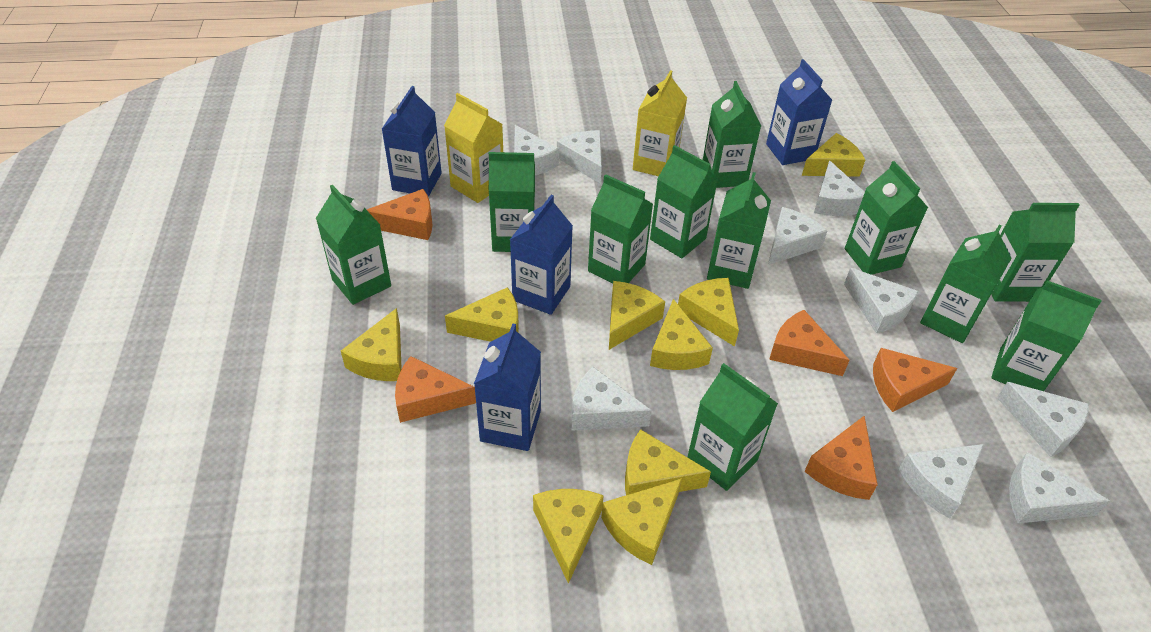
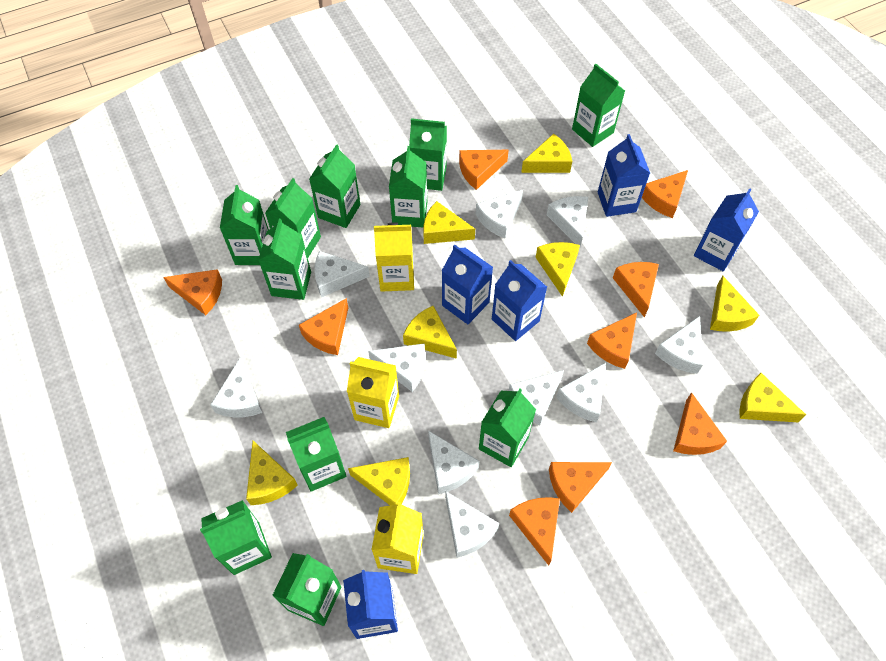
blue carton: [382,86,442,197] [474,323,541,451] [510,195,573,315] [766,59,832,165] = 4 -> [343,570,398,639] [442,244,493,324] [492,260,547,341] [598,134,650,217] [694,188,759,271] = 5
orange cheese: [367,189,432,240] [395,356,476,423] [769,310,849,376] [804,416,878,500] [873,348,957,412] = 5 -> [163,269,222,315] [299,298,348,355] [459,150,509,190] [509,497,560,566] [549,462,612,513] [587,312,637,369] [613,262,659,317] [642,170,688,218] [673,392,727,455] = 9
white cheese: [514,125,559,175] [557,130,602,184] [572,367,652,431] [768,207,827,265] [814,160,865,216] [844,268,919,333] [899,444,984,519] [997,382,1089,457] [1009,452,1110,523] = 9 -> [211,357,262,417] [315,251,370,297] [368,343,426,392] [428,430,480,494] [445,491,499,558] [475,190,523,238] [509,370,564,426] [547,196,588,246] [556,363,606,422] [655,316,703,374] = 10
yellow carton: [444,93,503,203] [633,70,687,176] = 2 -> [347,357,399,428] [371,502,423,574] [374,222,414,292] = 3
yellow cheese: [341,308,402,381] [445,287,519,342] [533,489,604,584] [601,478,682,565] [609,281,665,350] [625,429,711,495] [650,299,713,370] [678,278,739,347] [802,133,865,177] = 9 -> [246,441,298,505] [348,457,410,505] [403,306,457,359] [423,201,475,244] [521,133,572,173] [535,242,580,297] [710,276,759,332] [739,373,806,422] = 8

